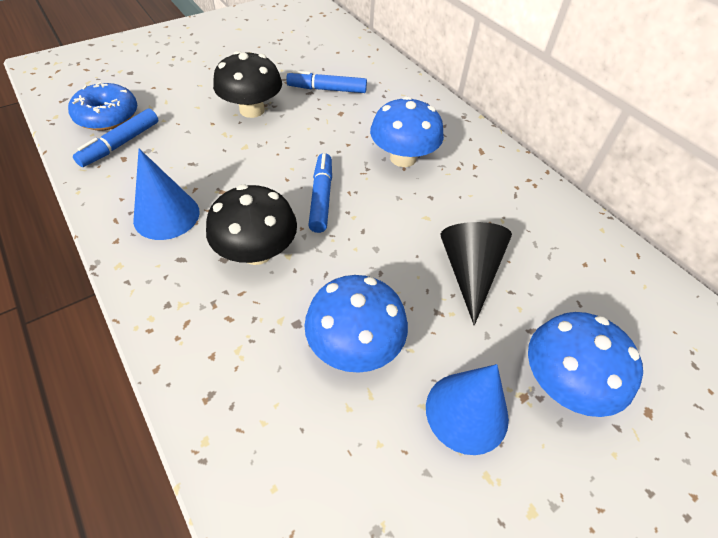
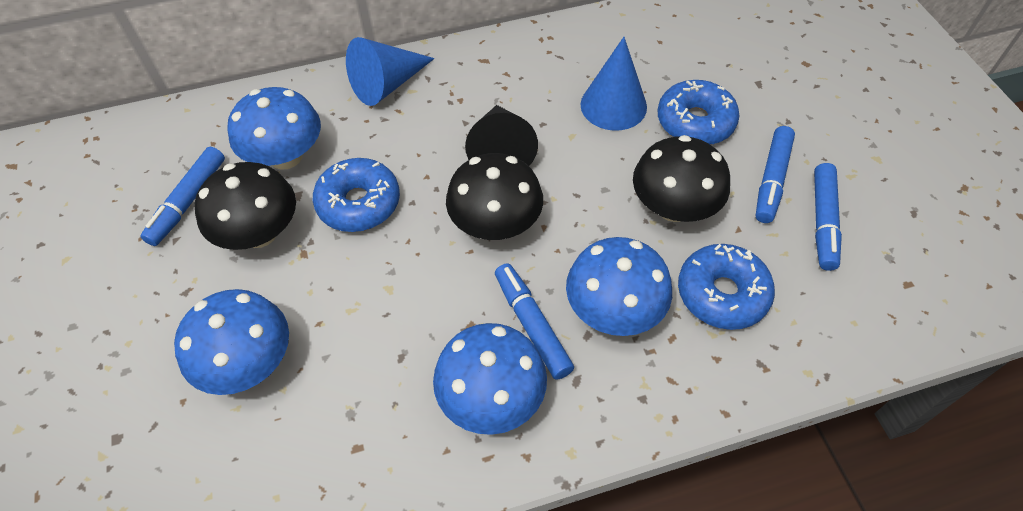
black mushroom: [206,184,297,265] [213,51,282,118] = 2 -> [195,162,296,250] [446,153,543,240] [633,135,730,222] = 3
blue donut: [68,82,137,131] = 1 -> [313,158,400,232] [658,80,739,145] [678,244,775,330] = 3
blue marker: [73,109,159,167] [286,70,367,93] [308,153,332,233] = 3 -> [140,147,225,246] [495,263,574,380] [756,126,795,223] [814,163,842,271] = 4
blue mushroom: [304,275,408,373] [370,96,444,167] [528,312,643,417] = 3 -> [174,289,289,395] [227,87,321,170] [433,323,547,435] [566,237,672,336] = 4

